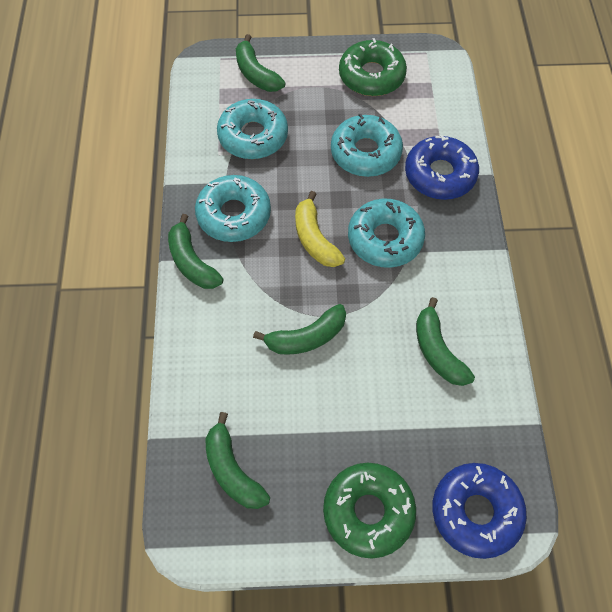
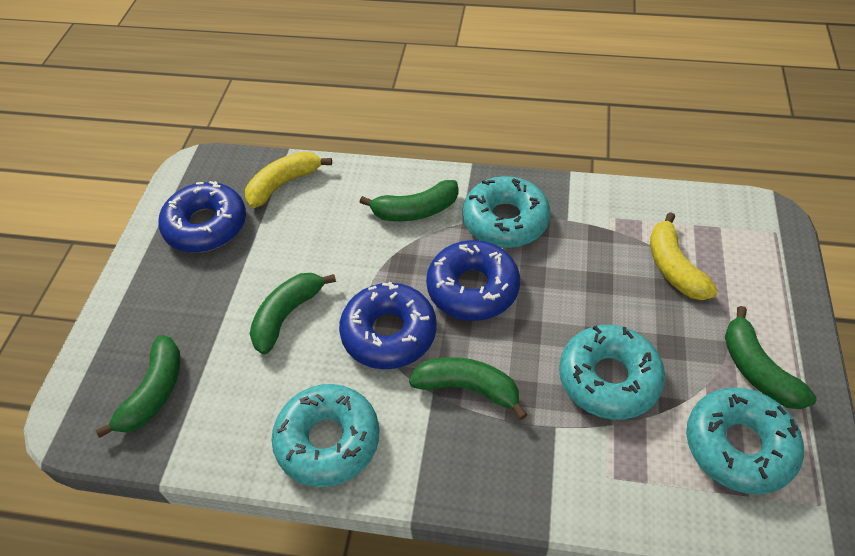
blue donut: [405,135,479,200] [432,463,527,559] = 2 -> [159,181,246,253] [339,282,437,369] [426,240,520,321] = 3
green donut: [323,463,416,558] [339,38,407,96] = 2 -> none = 0
yellow banana: [295,191,345,267] = 1 -> [245,151,332,208] [650,212,718,300] = 2

